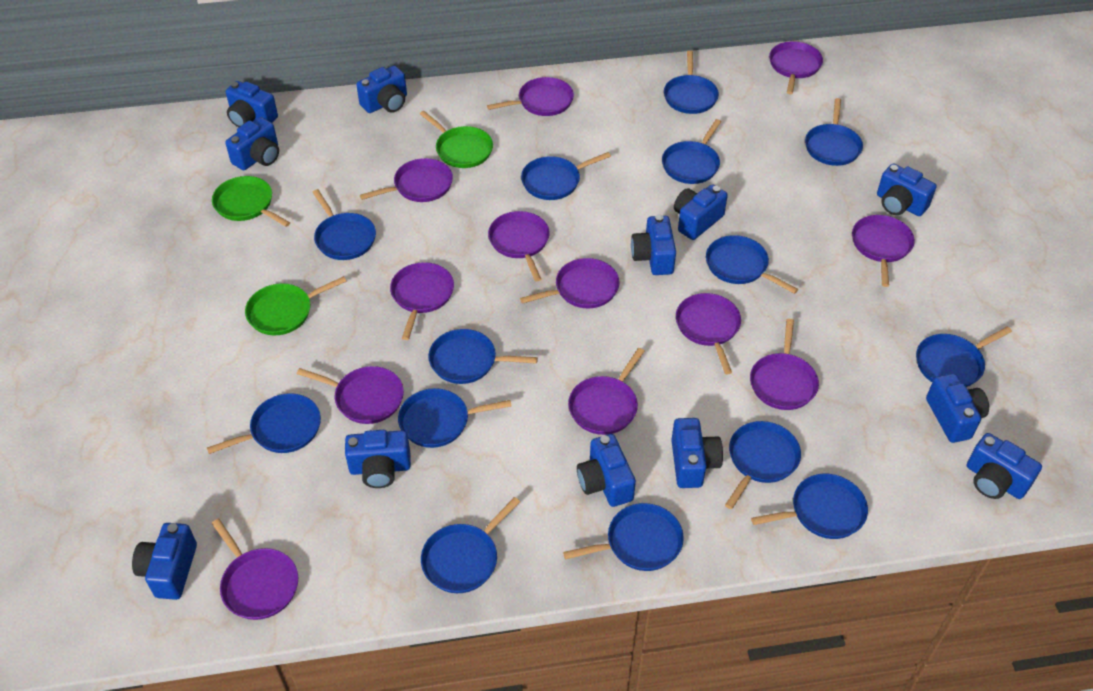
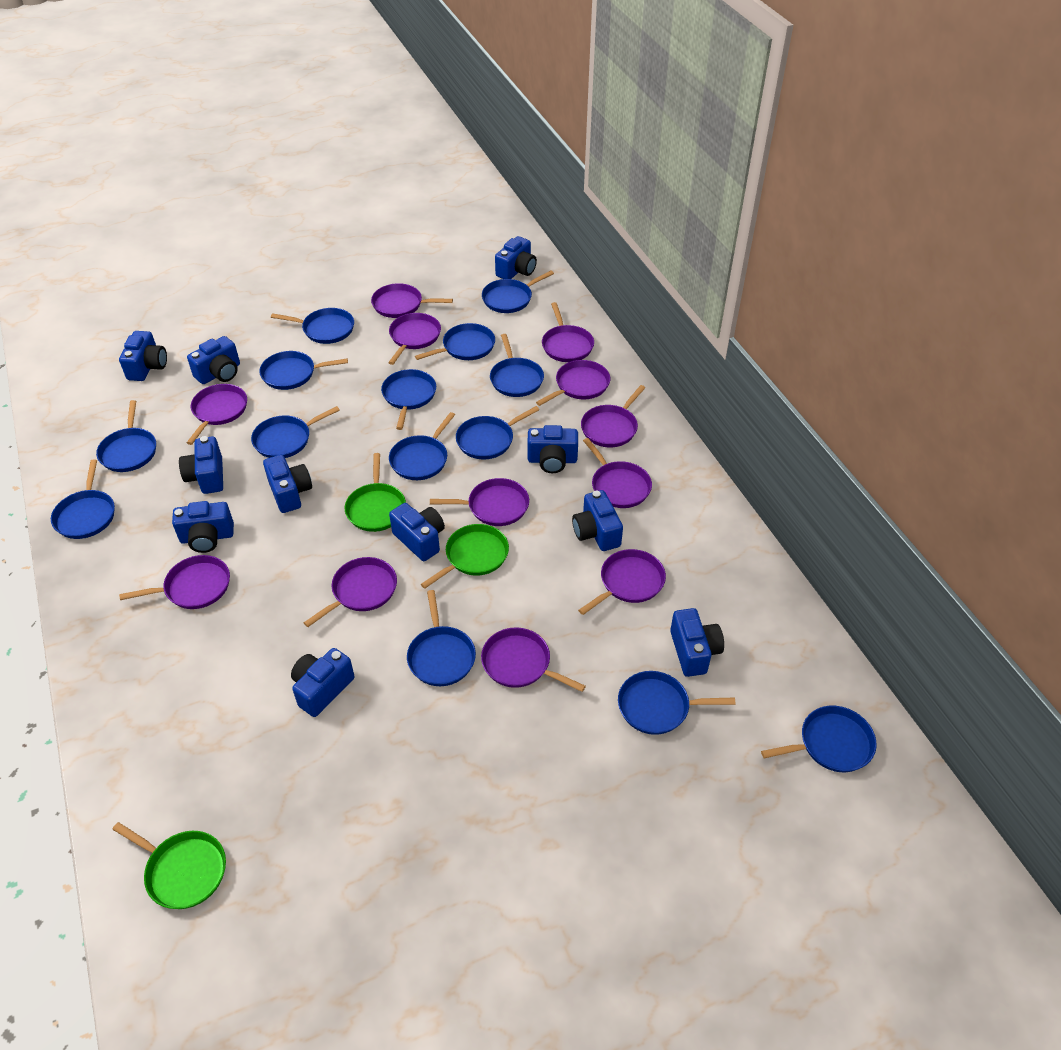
blue camera: [132,523,197,600] [225,117,279,170] [226,81,278,127] [345,430,411,488] [356,65,407,113] [577,434,636,507] [631,215,676,275] [671,418,723,488] [674,184,728,240] [877,164,937,216] [926,373,989,443] [967,433,1042,499] = 12 -> [119,331,167,381] [172,501,234,553] [179,436,223,494] [187,336,240,384] [263,455,312,513] [291,648,354,717] [389,503,445,561] [495,236,537,279] [528,425,578,473] [572,490,623,551] [670,608,724,677] = 11

